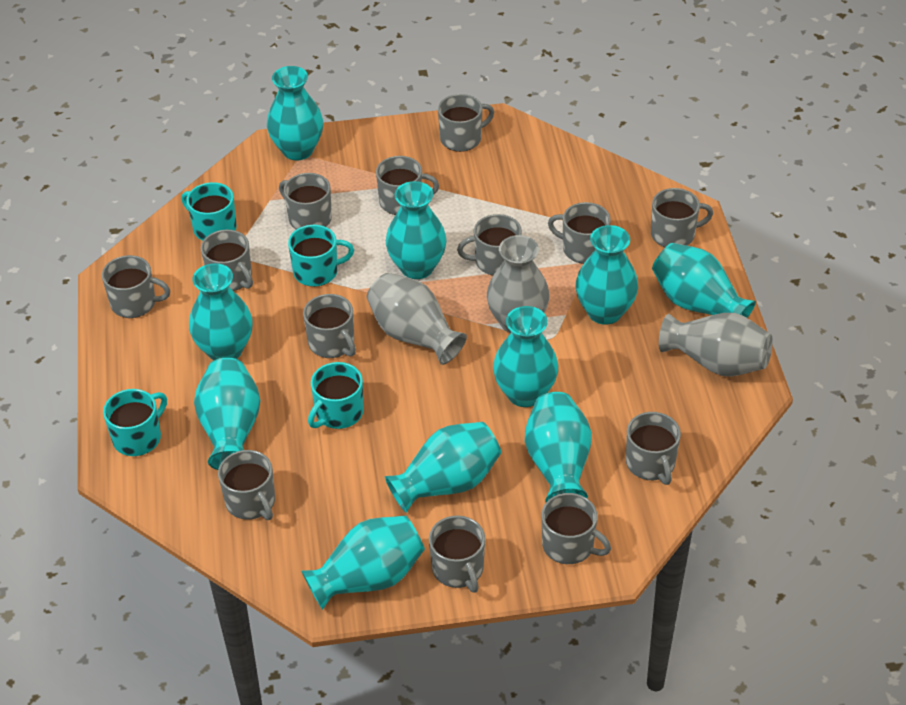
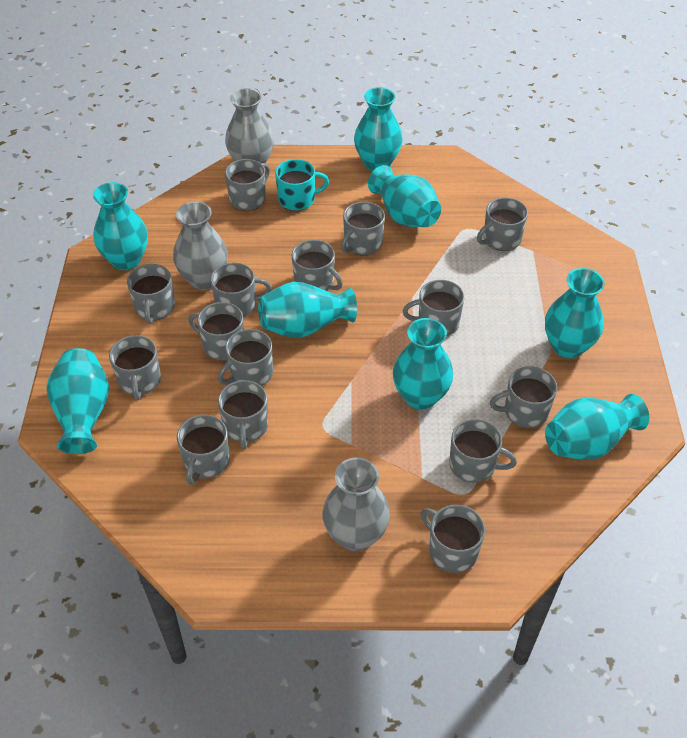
grey mug: [102,255,170,318] [201,230,253,291] [218,450,275,520] [279,173,332,230] [303,294,356,358] [376,156,439,215] [429,516,485,593] [438,94,494,152] [457,214,522,275] [541,493,611,564] [548,202,611,264] [626,412,681,485] [651,188,713,247] = 13 -> [109,335,161,400] [127,264,175,324] [177,415,230,485] [188,302,244,361] [210,263,271,317] [218,329,273,386] [218,380,268,449] [225,159,270,211] [292,240,343,291] [341,202,385,255] [403,280,464,336] [421,505,485,573] [449,419,517,483] [477,198,528,251] [490,366,557,428] = 15
turquoise mug: [103,389,167,456] [181,182,237,241] [288,225,354,287] [308,362,364,429] = 4 -> [275,159,329,211] = 1
turquoise vase: [189,263,253,361] [194,358,260,470] [267,66,323,160] [301,515,425,610] [385,422,501,513] [386,181,447,279] [493,306,558,407] [525,392,592,502] [575,225,638,325] [652,243,756,318] = 10 -> [47,348,109,454] [93,182,148,270] [258,282,357,338] [354,87,403,171] [368,165,441,227] [393,318,453,410] [545,268,605,359] [545,394,649,460] = 8

